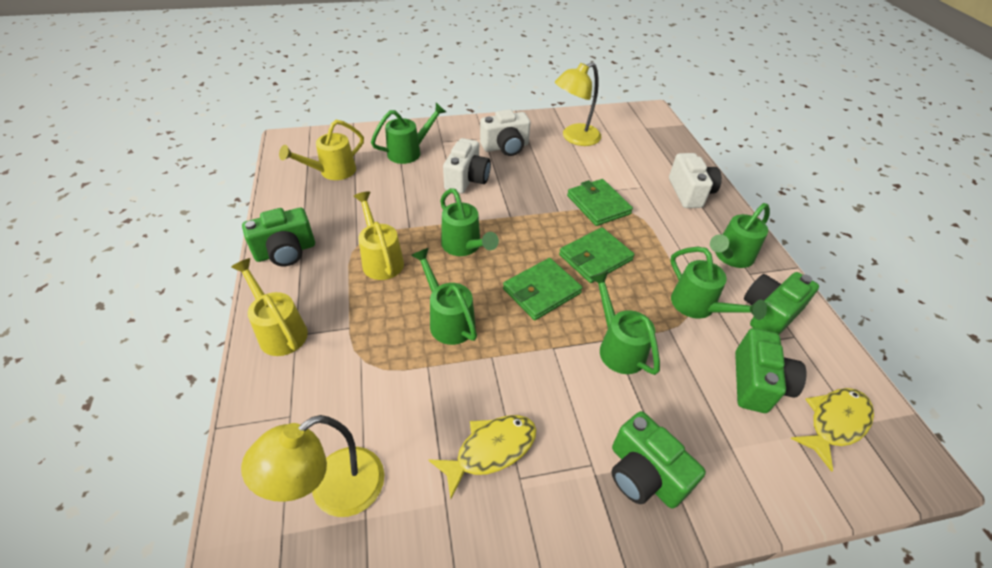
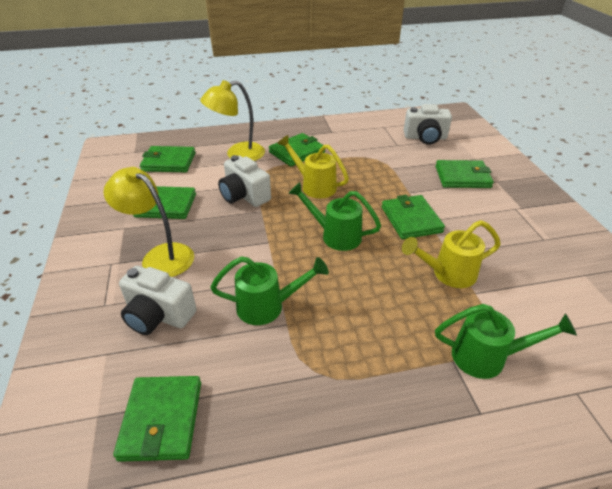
green camera: [242,208,315,266] [612,411,706,509] [735,328,807,413] [744,272,819,334] = 4 -> none = 0
green wallet: [503,258,583,320] [559,228,635,283] [567,179,633,226] = 3 -> [113,376,201,462] [133,186,196,219] [140,146,195,172] [269,133,325,167] [382,195,445,239] [436,160,494,188] = 6
green watering can: [371,103,446,164] [411,248,477,345] [440,188,499,256] [590,271,660,375] [670,247,767,320] [710,203,770,268] = 6 -> [210,256,329,325] [288,182,381,251] [435,304,577,379] = 3
yellow fish: [428,415,536,499] [790,388,874,472] = 2 -> none = 0
yellow watering can: [231,258,308,356] [279,120,364,180] [354,191,404,280] = 3 -> [277,135,349,198] [402,220,501,288] = 2

